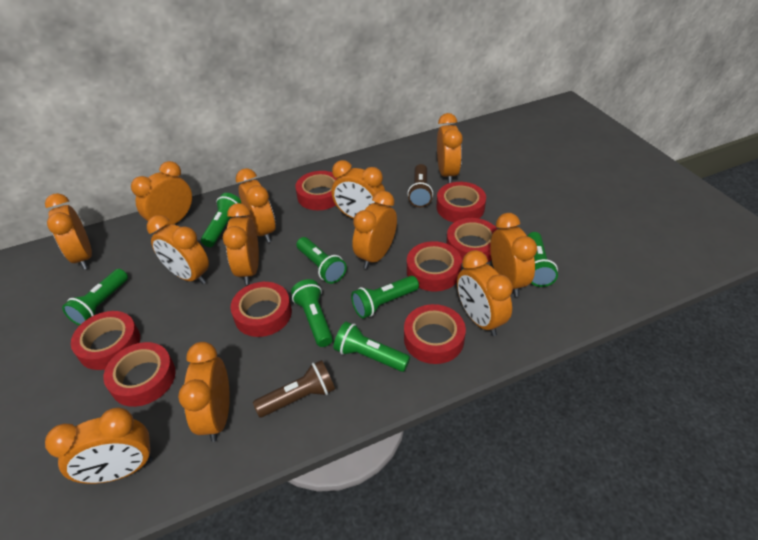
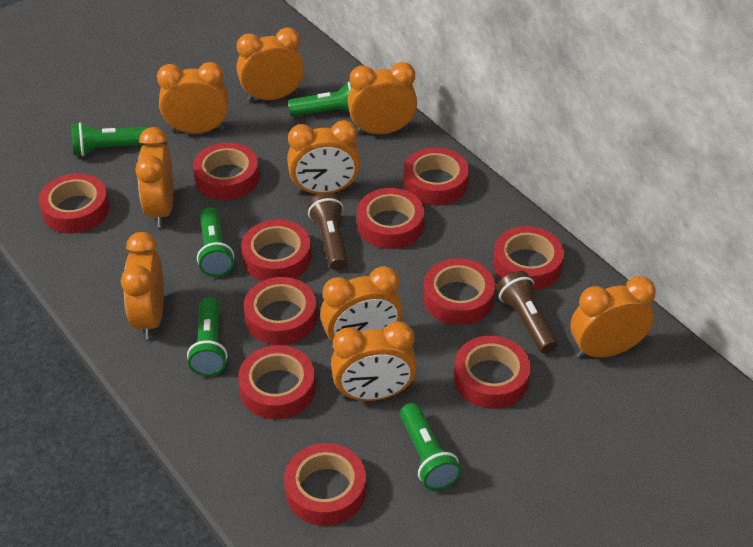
green flashlight: [62,269,128,326] [201,193,241,247] [291,279,333,347] [296,237,347,284] [333,322,410,372] [351,276,419,319] [528,232,558,287] = 7 -> [71,122,147,156] [187,297,228,376] [197,207,234,277] [288,82,352,116] [400,403,461,491] = 5
orange clock: [45,193,92,270] [45,407,153,484] [131,161,192,232] [147,215,209,284] [178,342,230,442] [223,203,259,285] [236,168,275,243] [332,160,385,219] [352,191,397,269] [437,113,463,184] [457,250,513,336] [490,213,537,297] = 12 -> [121,232,164,340] [135,127,173,227] [157,62,228,134] [237,27,304,102] [287,120,361,194] [320,266,403,348] [331,321,417,401] [348,62,417,134] [571,276,656,358] = 9
red tape: [71,311,140,370] [103,342,176,407] [231,282,292,337] [295,171,337,210] [404,304,466,364] [407,241,462,291] [437,182,486,222] [446,218,497,262] = 8 -> [39,173,109,233] [193,143,259,200] [238,345,315,419] [241,220,311,281] [244,277,317,345] [284,443,366,526] [357,188,424,249] [403,147,469,206] [423,258,495,325] [454,336,531,409] [493,226,564,290] = 11

